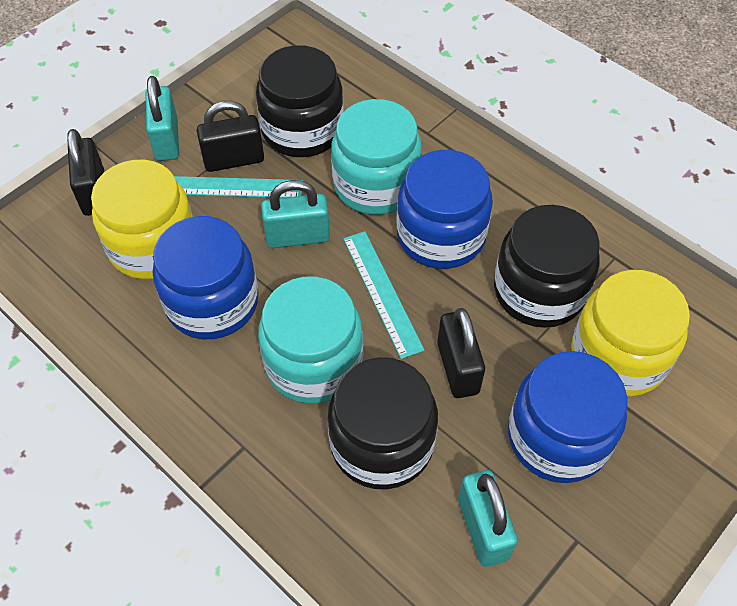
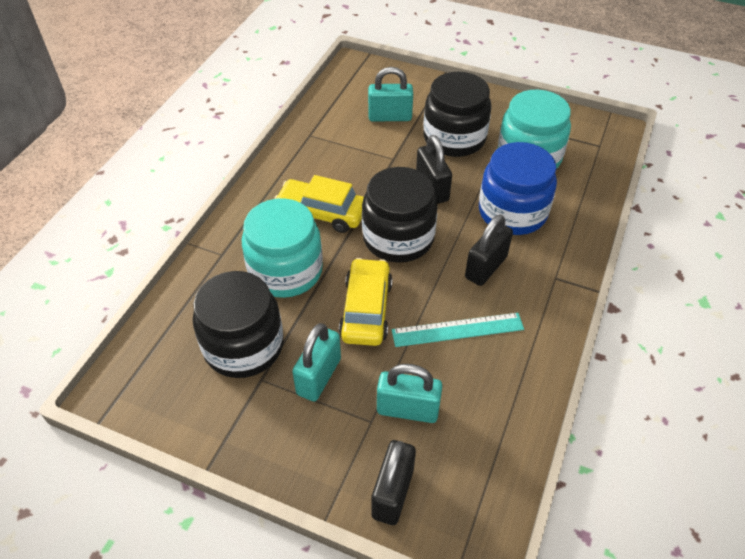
blue jar: [153,216,258,339] [397,150,493,269] [508,351,627,483] = 3 -> [479,142,557,235] = 1
turquoise ruler: [174,176,303,198] [343,231,425,359] = 2 -> [392,313,524,347] = 1
yellow car: none = 0 -> [274,175,364,233] [339,258,393,346] = 2
yellow jar: [91,160,193,279] [571,270,690,397] = 2 -> none = 0

